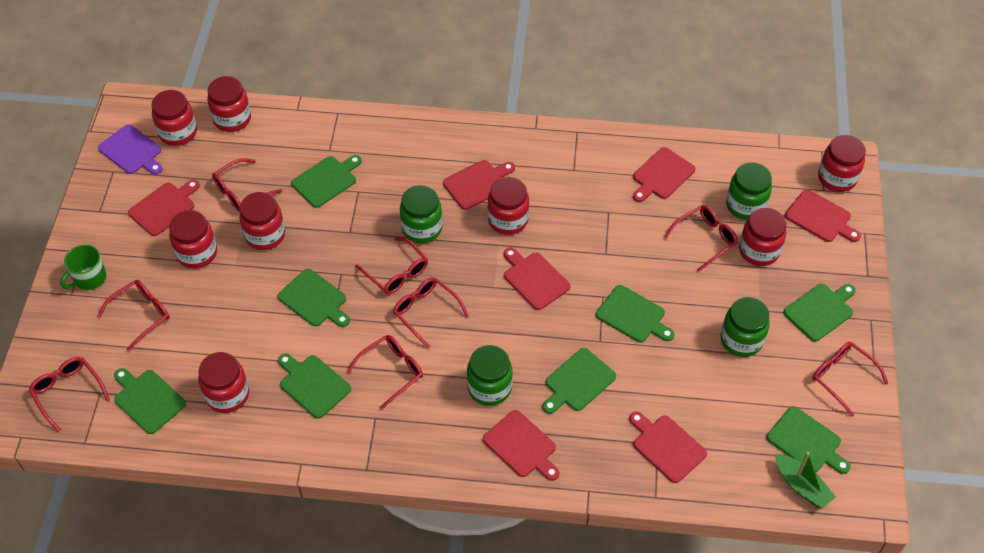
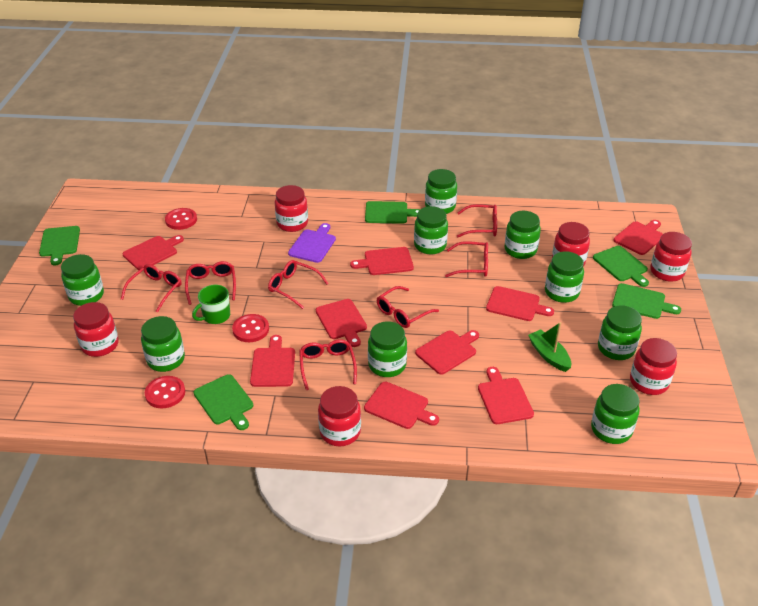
green cutting board: [114,368,186,434] [278,269,350,327] [278,353,351,419] [291,155,362,208] [543,348,616,414] [596,285,674,342] [767,406,851,474] [784,284,856,342] = 8 -> [39,226,80,266] [193,374,253,430] [365,201,420,224] [593,246,649,287] [612,283,681,319] = 5
green jar: [400,185,442,243] [467,345,513,406] [721,297,770,357] [726,162,772,220] = 4 -> [61,254,104,306] [141,316,185,372] [368,321,407,377] [414,206,448,254] [425,169,457,214] [505,211,541,259] [545,251,584,303] [591,384,640,444] [598,305,642,360] = 9
red button: none = 0 -> [145,376,185,409] [165,208,197,230] [232,314,269,342] = 3
red cutting board: [128,180,200,236] [443,160,515,210] [483,410,559,481] [504,248,571,310] [629,411,707,483] [633,147,696,202] [785,189,861,242] = 7 -> [123,235,184,270] [250,335,295,387] [316,299,367,347] [350,247,414,275] [364,382,439,429] [415,330,479,375] [478,367,534,424] [486,286,554,321] [613,220,663,255] = 9
red glasses: [29,357,110,432] [97,280,170,351] [212,158,282,212] [347,335,423,410] [355,237,428,294] [393,277,469,348] [664,205,738,272] [812,342,888,416] = 8 -> [121,264,182,313] [185,261,236,305] [268,260,329,309] [299,339,357,390] [377,286,439,328] [445,241,488,277] [457,204,497,237] = 7
red jar: [151,90,197,146] [169,210,217,269] [198,352,249,413] [207,76,251,132] [239,192,285,250] [488,177,529,235] [739,208,786,266] [818,135,866,192] = 8 -> [73,302,119,357] [275,185,308,232] [318,386,361,446] [552,222,590,266] [630,338,677,395] [651,232,692,282] = 6

